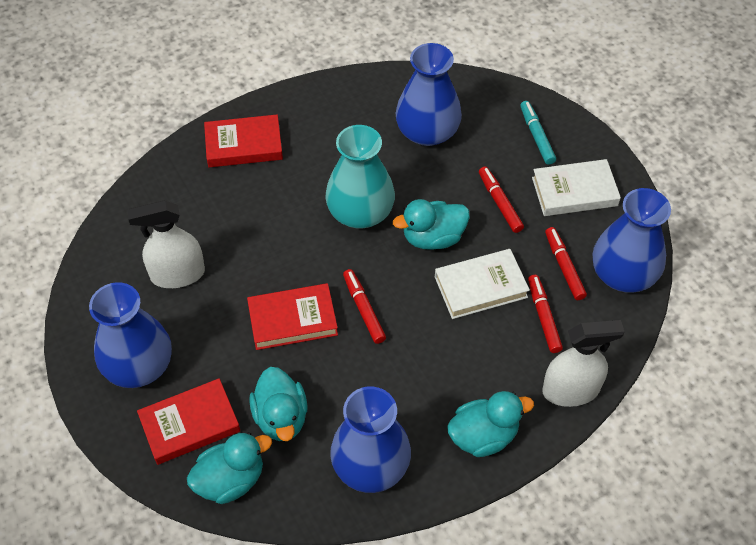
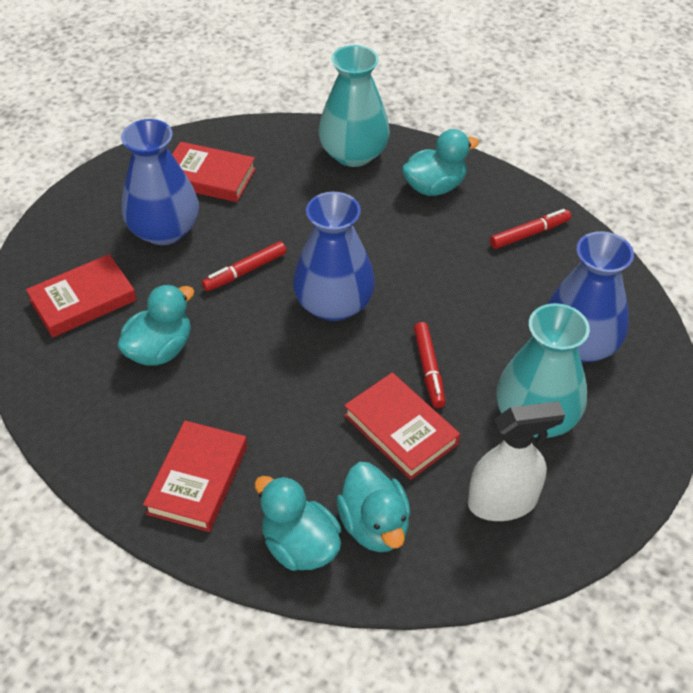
blue vase: [89,282,172,388] [330,386,411,493] [396,43,462,146] [593,188,671,293] = 4 -> [121,119,199,245] [293,192,375,321] [547,231,634,362] = 3
red book: [137,378,240,465] [204,115,283,167] [247,283,338,350] = 3 -> [26,254,137,338] [143,421,247,532] [172,142,256,202] [344,373,460,480] = 4
red marker: [343,269,386,344] [479,166,524,233] [528,275,563,353] [545,227,587,300] = 4 -> [202,241,286,291] [414,322,446,408] [490,209,571,249] = 3
turquoise marker: [520,101,556,165] = 1 -> none = 0
turquoise vase: [325,125,395,228] = 1 -> [318,45,390,167] [496,303,590,438] = 2
white book: [435,249,530,319] [532,159,621,216] = 2 -> none = 0
white spray bottle: [127,200,205,288] [542,320,625,407] = 2 -> [468,401,565,521] = 1

